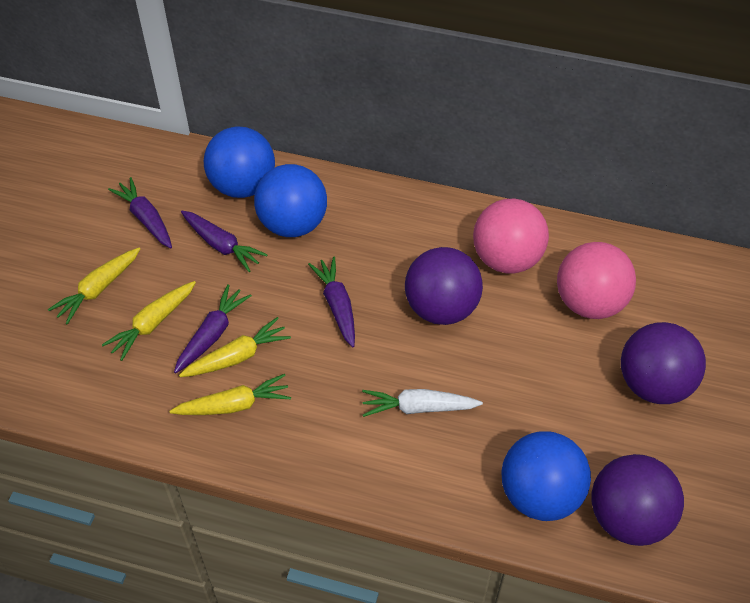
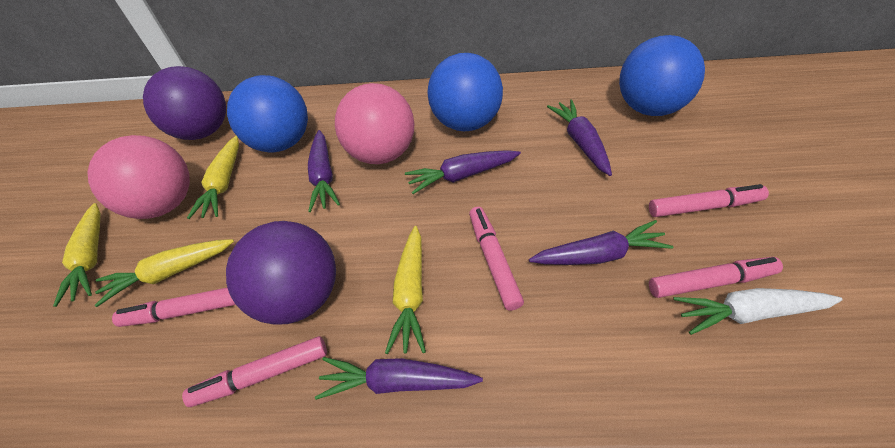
pink marker: none = 0 -> [112,288,236,327] [182,336,327,407] [469,207,524,311] [649,184,769,217] [649,257,783,298] = 5
purple ball: [405,247,483,325] [592,454,684,546] [621,322,706,404] = 3 -> [143,66,226,140] [226,221,336,325] = 2
purple carrot: [108,177,172,248] [174,284,252,373] [181,211,268,272] [308,256,355,347] = 4 -> [308,130,340,212] [315,357,483,400] [405,150,521,194] [529,220,673,265] [547,99,612,176] = 5

